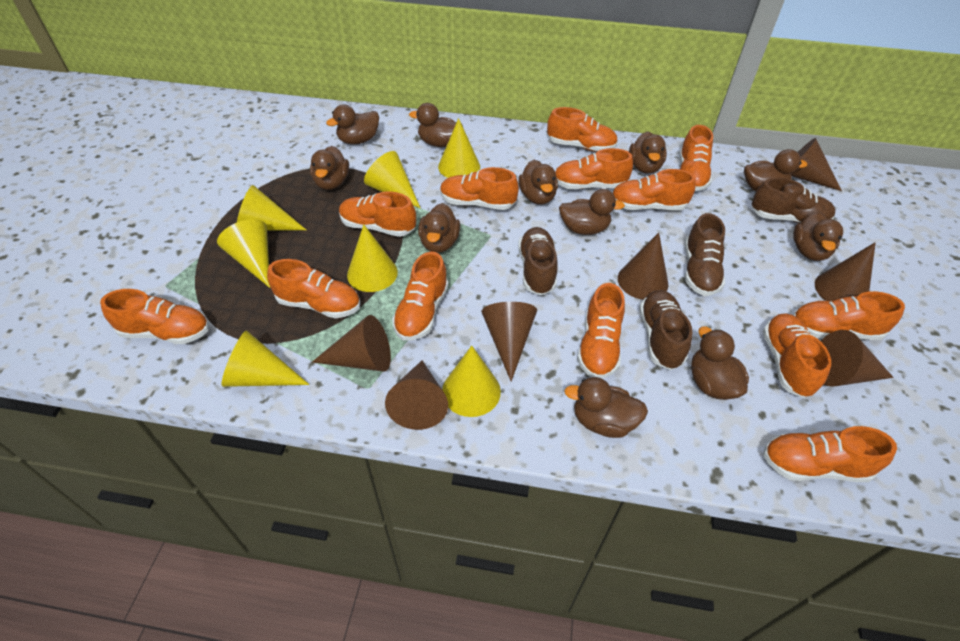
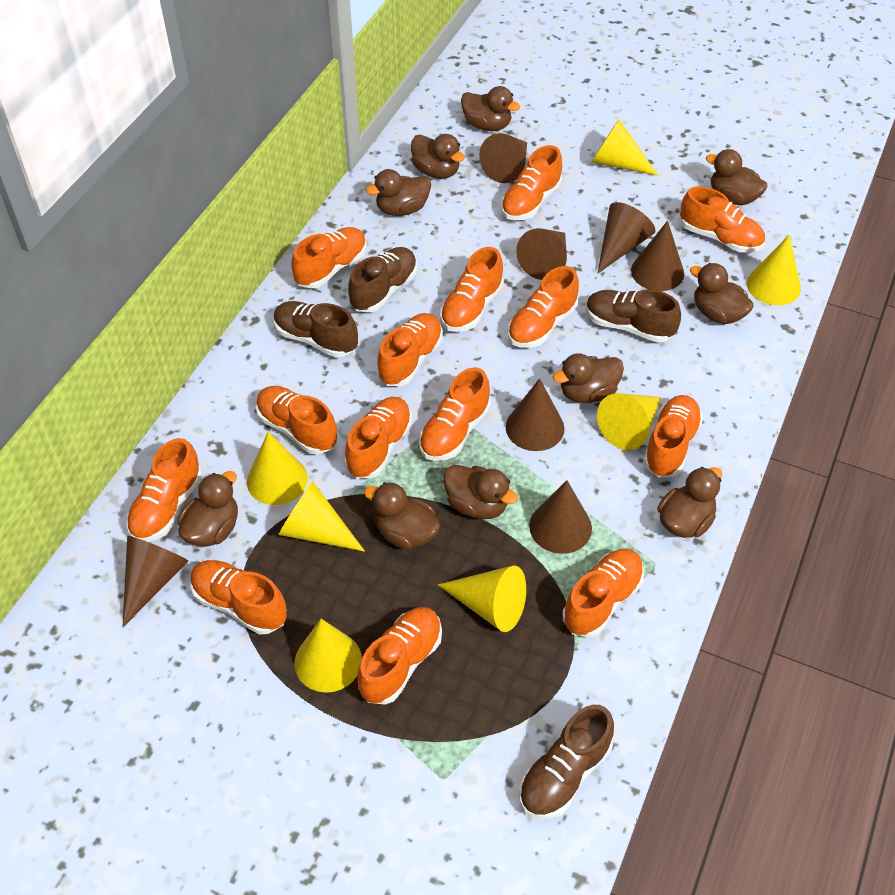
brown duck: [310,146,349,190] [326,104,379,144] [409,103,463,147] [418,203,460,253] [518,160,558,205] [559,189,625,235] [564,377,648,438] [629,132,667,174] [691,327,749,400] [744,149,807,191] [793,212,843,261] = 11 -> [177,471,238,547] [364,482,441,550] [366,169,431,216] [411,134,465,179] [443,465,518,519] [461,86,520,131] [553,353,624,403] [657,467,722,538] [690,263,754,324] [706,149,768,205] = 10
orange shoe: [100,289,209,344] [267,259,360,318] [339,192,416,237] [392,252,449,341] [440,167,519,210] [547,107,618,152] [555,148,633,189] [577,283,625,378] [612,169,696,210] [679,125,713,191] [763,314,831,398] [763,426,897,482] [793,291,905,340] = 13 -> [126,438,202,542] [190,560,287,635] [256,386,338,454] [291,227,367,289] [345,397,412,479] [357,607,442,705] [377,313,443,386] [419,367,491,461] [440,247,504,332] [501,145,562,220] [507,266,579,348] [563,549,644,637] [644,395,703,477] [680,186,765,253] = 14

